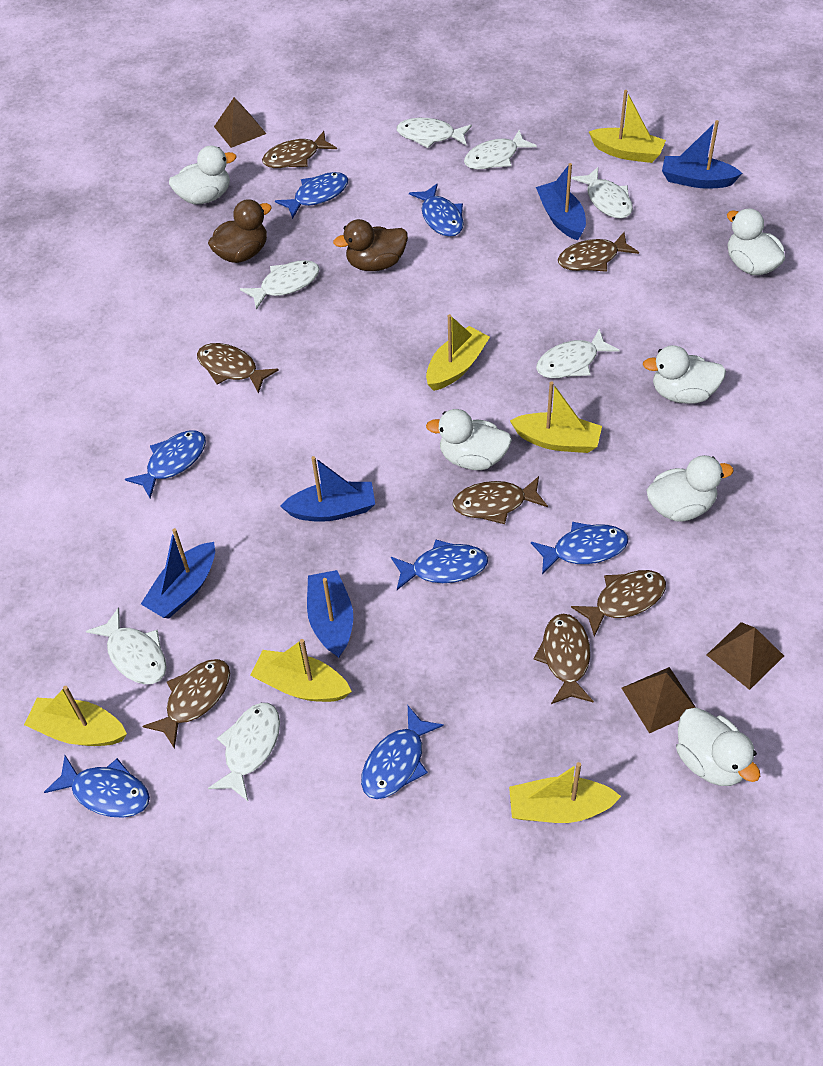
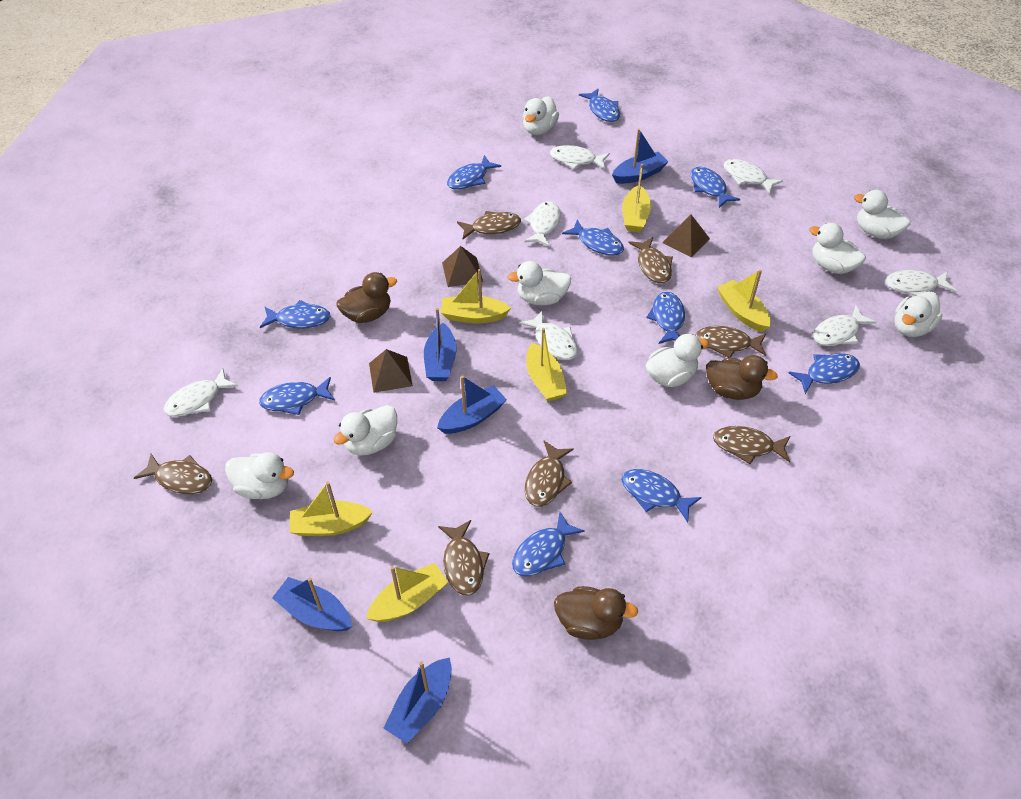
blue fish: [44,755,150,817] [125,430,206,499] [275,172,348,219] [361,706,444,799] [391,540,488,590] [409,183,464,237] [531,522,628,574] = 7 -> [259,377,335,415] [260,300,330,329] [447,155,501,190] [512,512,585,576] [562,219,624,256] [579,88,620,122] [621,469,702,522] [646,292,685,344] [691,167,740,208] [788,353,860,394] = 10
brown duck: [208,199,272,263] [333,219,408,271] = 2 -> [337,272,397,323] [554,586,638,640] [706,355,778,400] = 3
white duck: [169,146,236,204] [426,409,512,470] [643,345,726,404] [646,455,734,521] [676,708,760,786] [727,208,785,275] = 6 -> [225,452,294,499] [333,405,397,456] [507,261,571,305] [523,96,559,135] [646,334,709,387] [809,223,866,274] [854,190,911,239] [894,291,943,337] = 8

